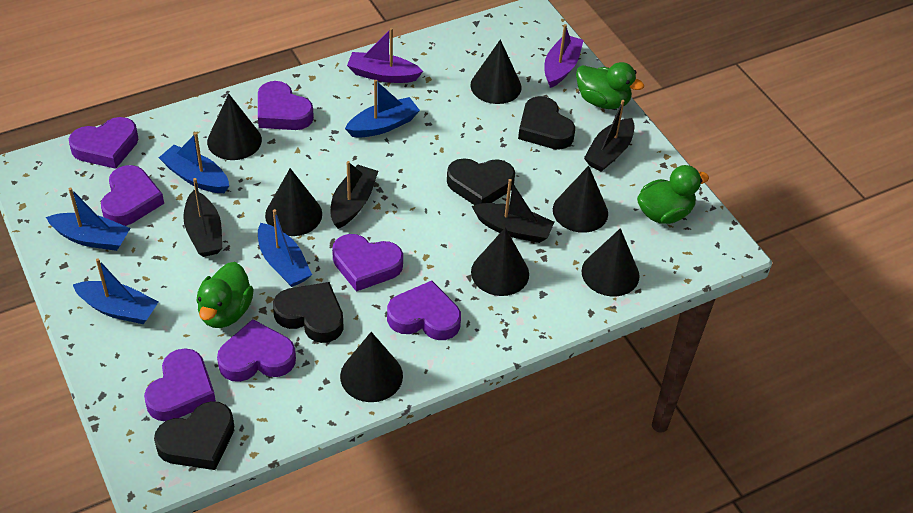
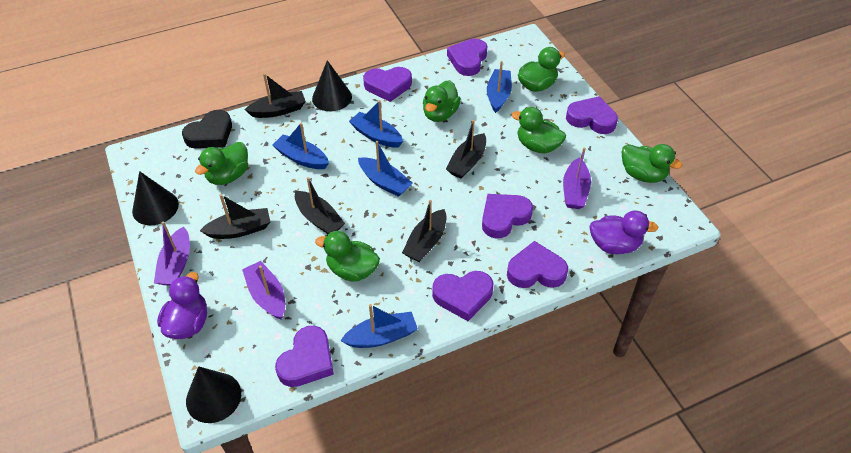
black boat: [183,178,222,257] [330,161,378,229] [472,179,554,243] [584,100,635,172] = 4 -> [200,194,270,239] [245,73,306,118] [295,177,345,234] [402,200,446,262] [446,120,486,179] = 5
black cone: [207,94,262,160] [265,168,322,236] [340,332,403,402] [470,39,522,104] [471,227,529,296] [553,166,608,233] [581,228,639,296] = 7 -> [132,171,179,225] [186,366,241,423] [312,60,352,111] = 3
black heart: [154,401,234,470] [273,282,344,343] [447,158,515,205] [518,96,575,149] = 4 -> [182,110,232,149] = 1
green duck: [196,262,254,328] [576,62,644,109] [637,165,709,224] = 3 -> [195,142,248,185] [315,231,380,282] [423,80,461,122] [511,107,566,153] [518,47,565,92] [622,144,682,183] = 6
purple boat: [347,28,423,83] [544,24,584,88] = 2 -> [154,221,190,286] [242,261,285,319] [563,147,591,209] = 3
purple duck: none = 0 -> [157,272,207,339] [589,211,658,254] = 2

